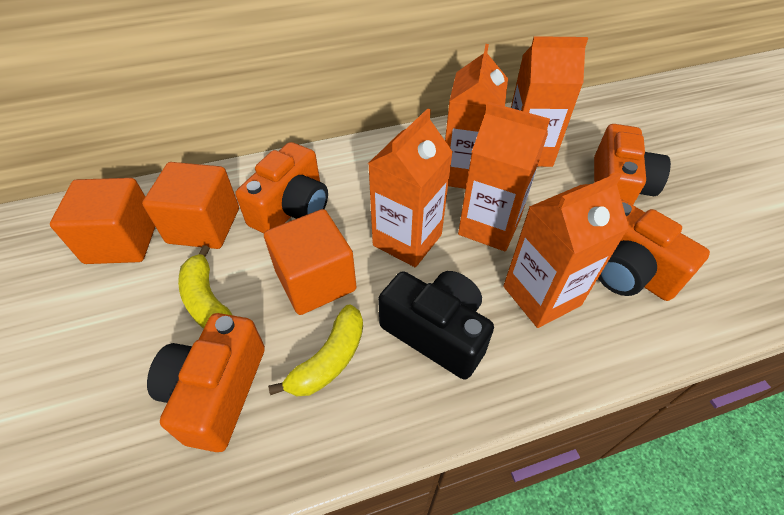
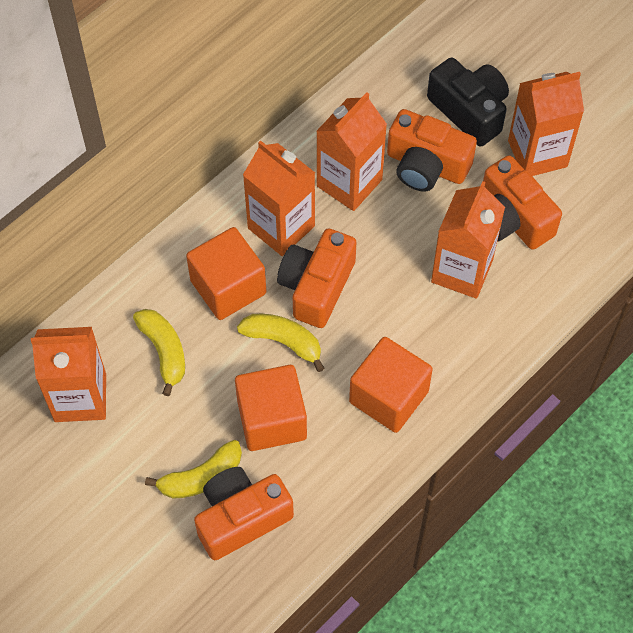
yellow banana: [178,245,232,329] [268,304,363,396] = 2 -> [133,309,185,396] [145,440,242,499] [237,314,324,372] = 3

